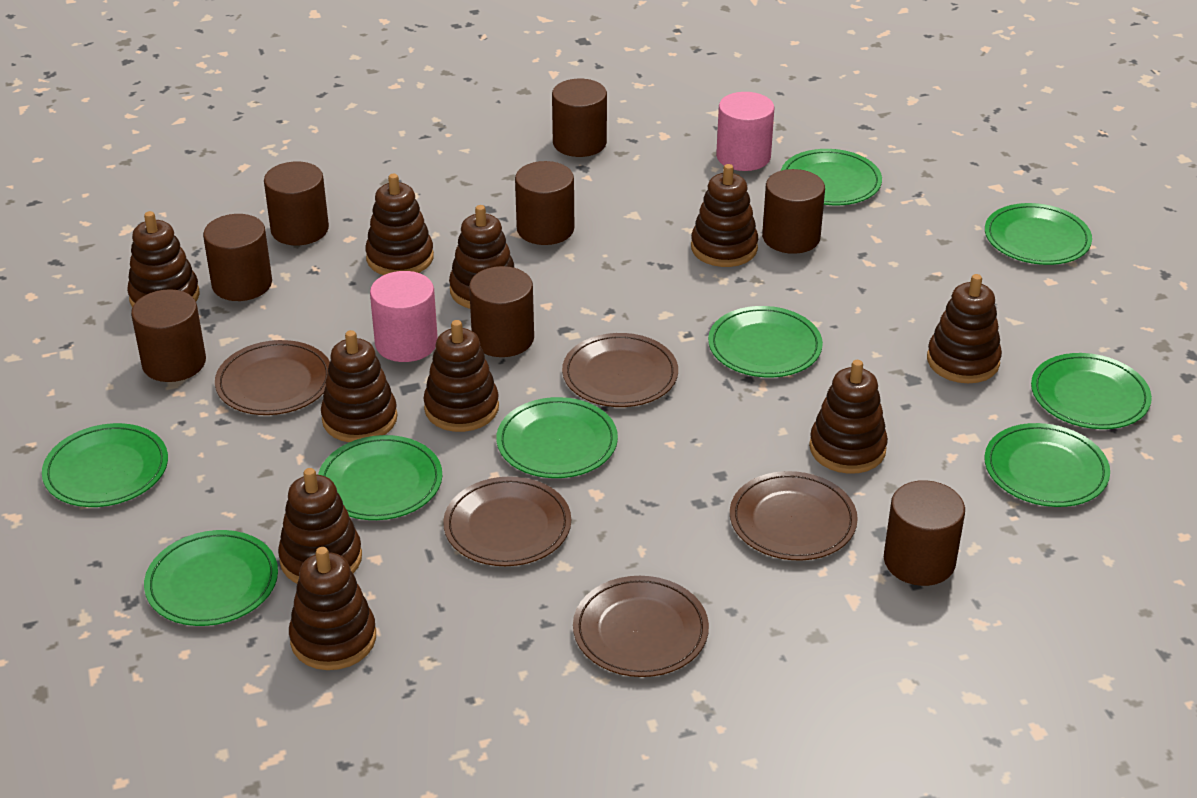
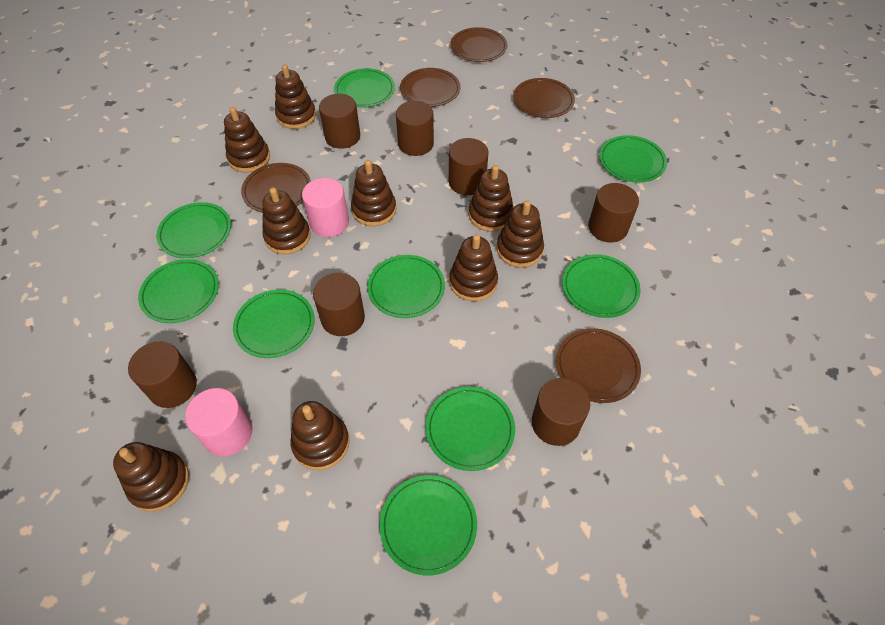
brown cylinder: [131,289,206,382] [203,214,272,301] [264,161,329,245] [469,266,534,357] [515,161,574,245] [552,79,607,157] [762,169,825,254] [884,480,965,586] = 8 -> [128,341,197,408] [313,273,365,336] [319,94,360,149] [396,101,434,156] [449,138,488,195] [532,378,590,446] [588,183,639,243] = 7
brown stacking toy: [127,211,200,308] [278,468,362,583] [289,547,376,670] [321,330,397,442] [365,174,434,275] [424,320,499,432] [449,205,515,309] [691,164,758,267] [809,360,888,474] [927,274,1002,383] = 10 -> [113,442,189,512] [224,107,270,172] [262,187,311,254] [275,65,316,129] [290,401,350,470] [351,160,396,226] [449,234,498,301] [469,165,514,232] [496,201,544,268] = 9

